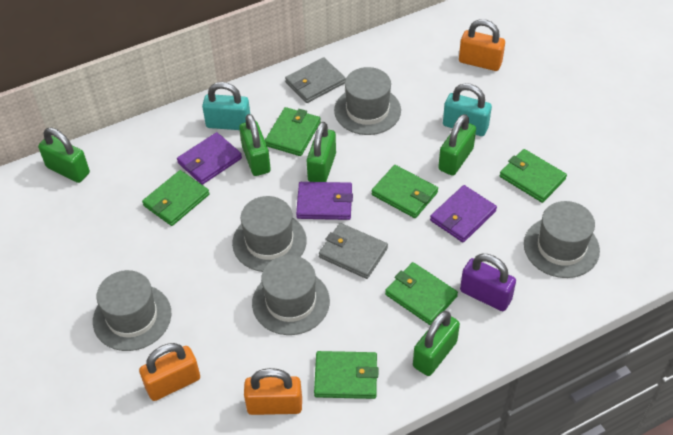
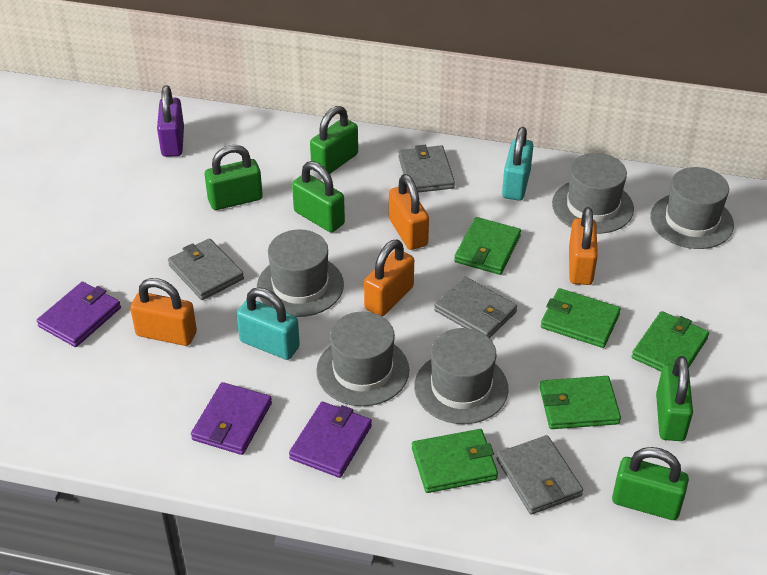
green wallet: [142,170,209,226] [265,107,321,156] [314,351,378,399] [371,165,438,218] [385,262,458,325] [499,149,567,203] = 6 -> [412,429,498,493] [454,217,521,275] [540,376,621,429] [541,288,621,348] [632,311,709,372] = 5
grey wallet: [285,57,346,103] [319,223,388,279] = 2 -> [168,238,244,300] [398,145,455,193] [434,277,517,338] [496,435,583,514] = 4
orange padlock: [139,343,200,401] [244,368,302,415] [459,19,505,71] = 3 -> [130,278,197,346] [364,240,414,317] [389,174,429,250] [569,207,598,285] = 4

